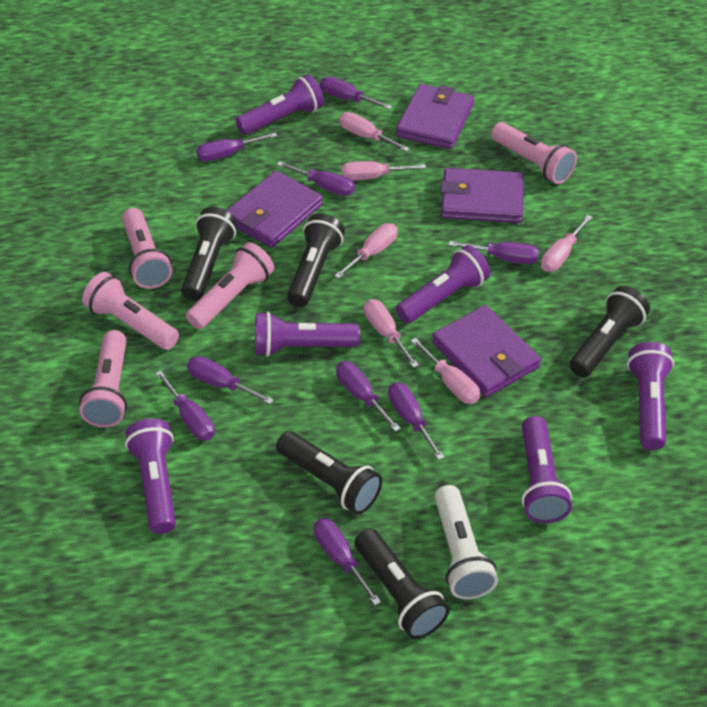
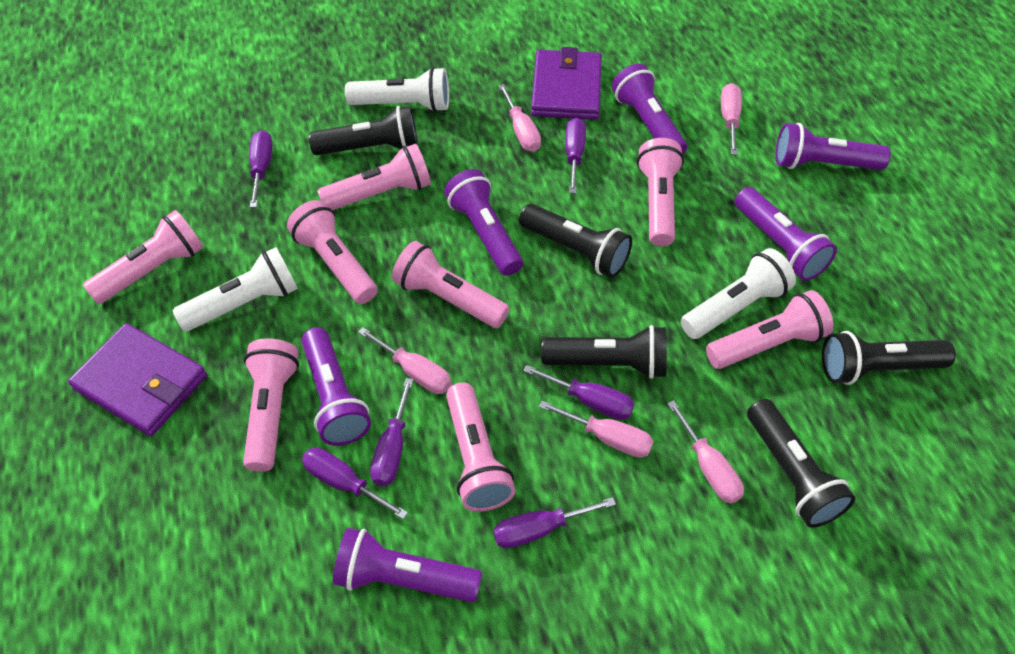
pink flashlight: [79,330,127,427] [82,272,179,350] [122,208,172,289] [186,242,274,329] [491,122,577,184] = 5 -> [83,210,204,304] [243,338,299,472] [287,200,378,304] [317,144,431,210] [392,241,510,328] [446,382,516,512] [637,138,684,247] [706,290,834,369] = 8
pink screwdriver: [334,223,398,279] [339,112,410,152] [341,161,426,180] [364,299,419,368] [411,338,480,404] [541,215,593,272] = 6 -> [358,327,452,394] [498,84,541,152] [539,401,654,458] [667,400,744,504] [721,83,742,155] = 5
purple screwdriver: [155,370,215,441] [187,356,274,404] [196,132,277,162] [277,161,355,196] [314,518,381,606] [320,77,392,110] [336,361,401,432] [388,382,445,460] [449,241,539,264] = 9 -> [249,130,273,208] [302,448,408,519] [370,378,414,486] [493,497,616,548] [523,365,634,420] [565,118,586,193] = 6
purple wallet: [226,171,323,248] [396,84,474,149] [432,305,541,397] [441,168,523,223] = 4 -> [68,323,207,436] [531,47,602,120] = 2
white flashlight: [435,485,498,599] = 1 -> [172,247,298,332] [345,67,449,112] [681,248,796,339] = 3

